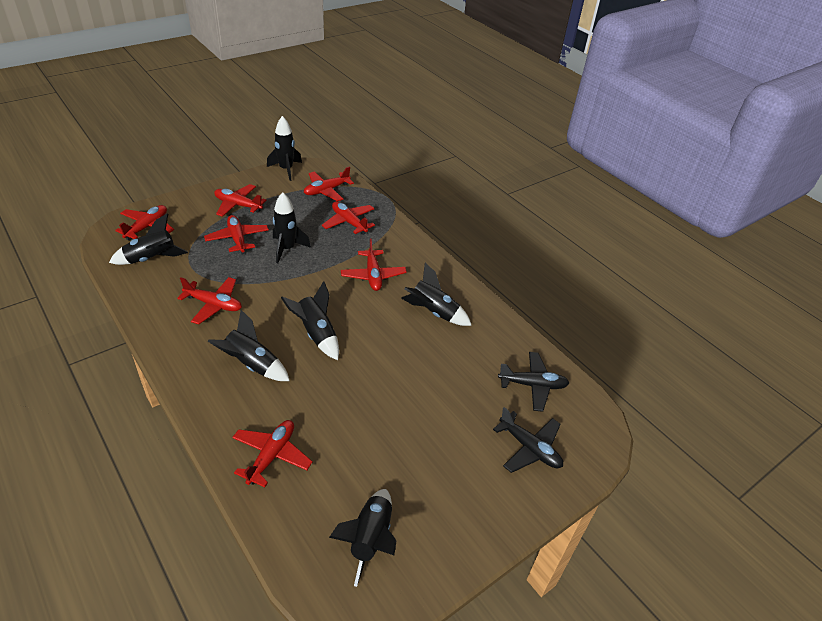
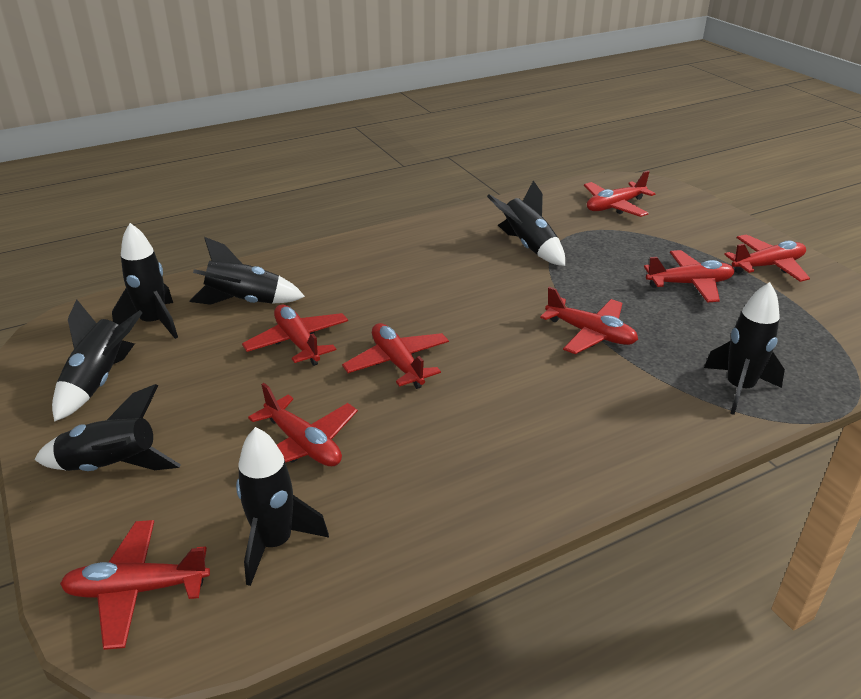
black plane: [493,407,563,473] [498,352,569,412] = 2 -> none = 0

